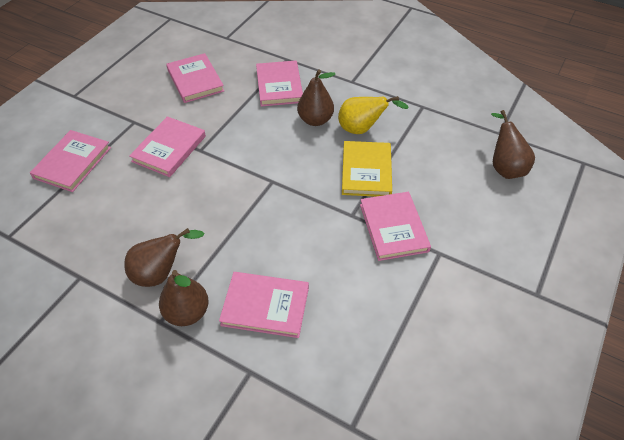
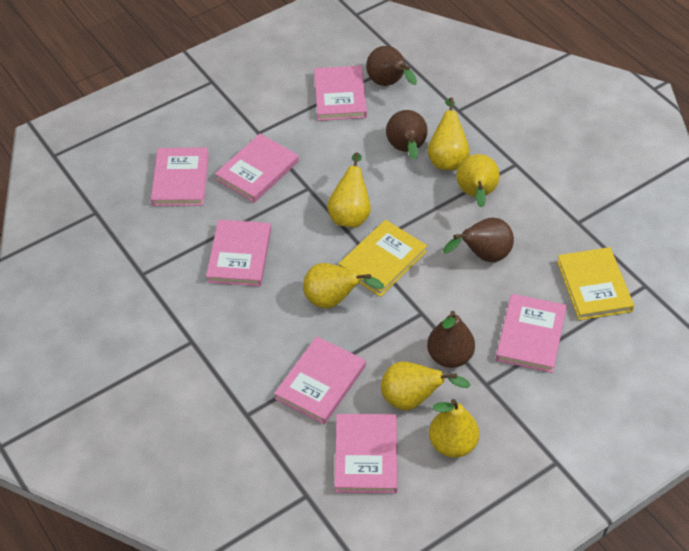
pink book: [30,130,111,192] [129,116,206,177] [166,53,224,103] [219,272,309,338] [256,61,303,107] [360,192,431,261] = 6 -> [151,148,209,206] [206,220,271,286] [215,134,299,203] [274,336,366,424] [314,66,367,121] [335,414,398,493] [496,294,567,373] = 7
yellow book: [342,141,392,197] = 1 -> [339,220,427,297] [557,247,634,320] = 2
yellow pear: [338,96,409,134] = 1 -> [303,263,384,309] [327,152,371,228] [381,361,471,410] [427,98,470,170] [429,399,479,458] [456,154,500,208] = 6

